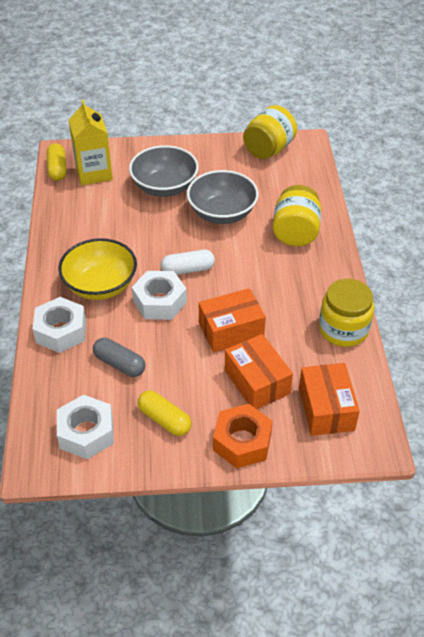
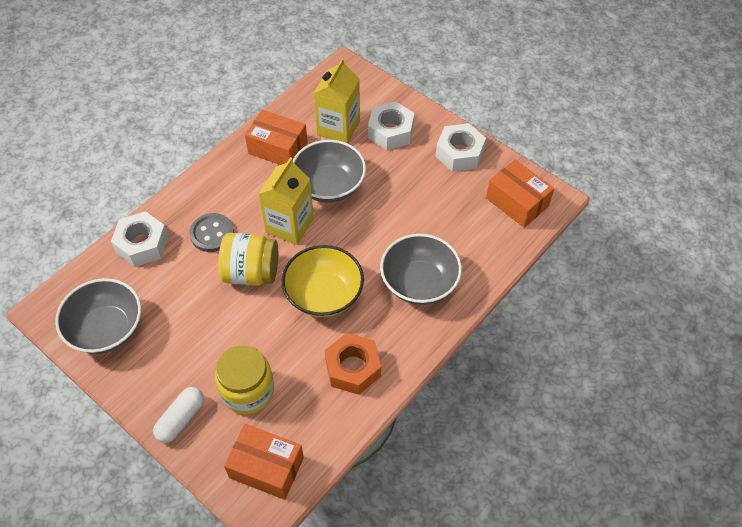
grey bowl: [129,145,199,197] [187,170,259,224] = 2 -> [55,278,141,354] [293,140,366,203] [380,234,462,305] = 3
grey button: none = 0 -> [189,213,234,252] = 1
grey capsule: [93,338,146,377] = 1 -> none = 0
yellow capsule: [47,143,67,181] [138,391,191,436] = 2 -> none = 0
yellow carton: [69,100,113,185] = 1 -> [258,157,314,245] [313,58,360,143] = 2
yellow jar: [243,105,297,159] [273,185,321,246] [319,279,374,347] = 3 -> [215,345,274,414] [218,233,278,286] = 2

